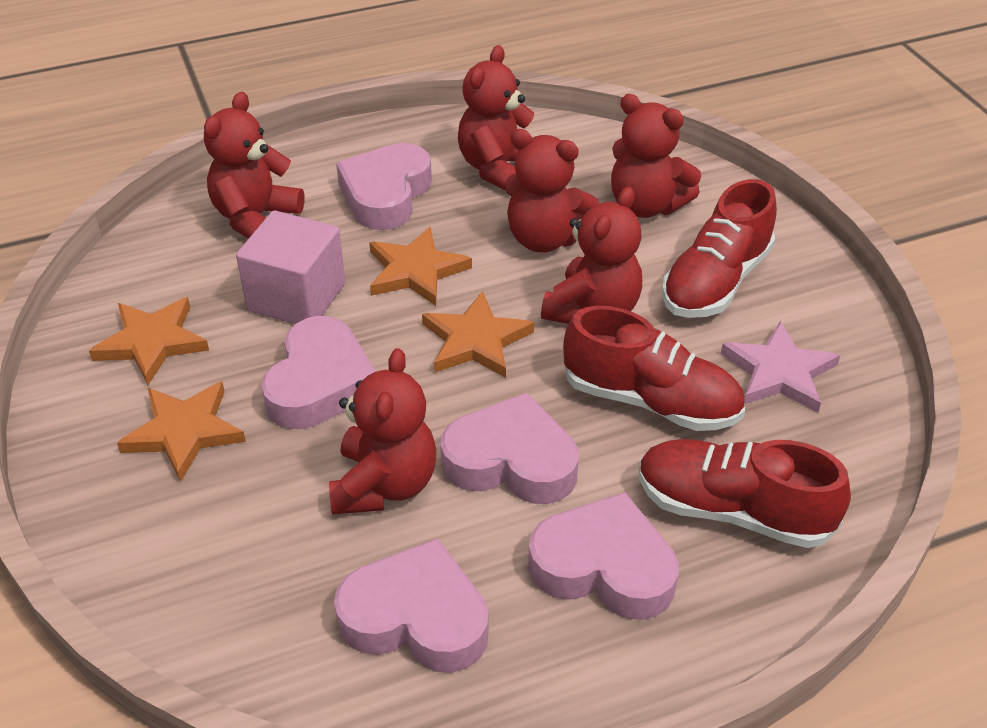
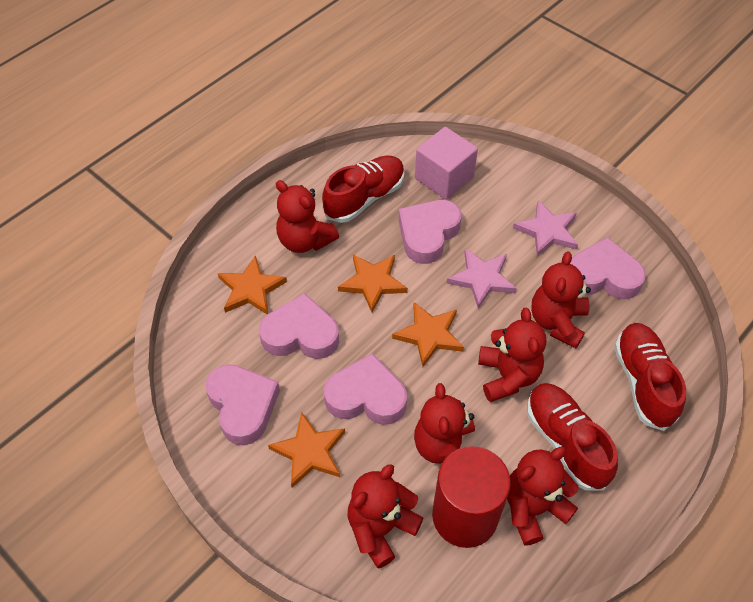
pink star: [721,321,840,412] = 1 -> [447,249,517,309] [513,200,578,256] = 2
red cylinder: none = 0 -> [432,446,511,548] = 1

